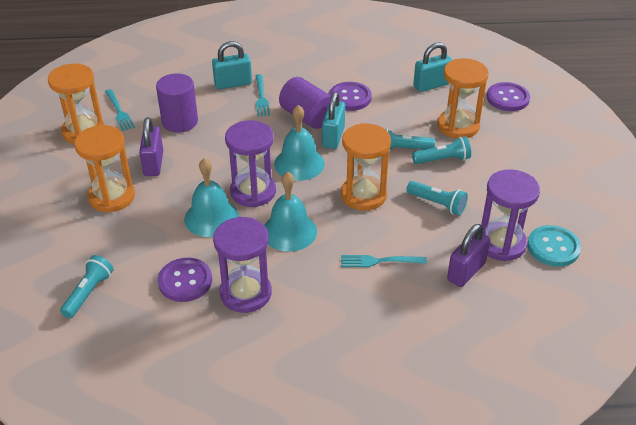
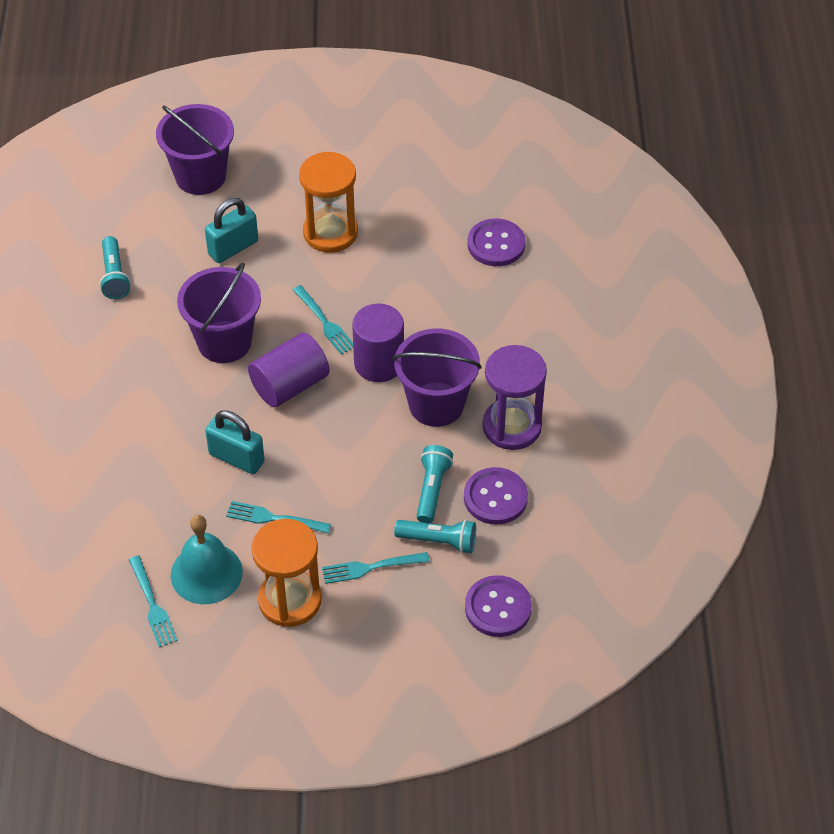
orange hourglass: [48,63,104,144] [74,125,135,213] [341,123,391,210] [438,58,489,138] = 4 -> [252,519,322,627] [299,152,358,253] = 2
purple bucket: none = 0 -> [156,104,234,195] [177,262,261,363] [393,328,482,427] = 3
purple hourglass: [213,217,272,313] [225,120,276,207] [481,169,540,261] = 3 -> [482,345,547,450] = 1
purple padlock: [139,117,163,176] [447,224,490,287] = 2 -> none = 0
turquoise bell: [184,158,239,237] [264,171,317,252] [274,105,325,181] = 3 -> [171,515,243,604] = 1
turquoise button: [527,225,581,267] = 1 -> none = 0
turquoise flashlight: [60,255,113,318] [385,128,435,150] [407,181,468,215] [412,136,471,164] = 4 -> [100,236,131,299] [394,520,476,554] [416,445,453,523] = 3
turquoise fork: [105,89,135,131] [256,74,270,117] [341,255,427,267] = 3 -> [129,555,177,647] [226,501,331,533] [293,285,353,355] [322,552,430,584] = 4
turquoise padlock: [212,41,252,90] [322,92,345,149] [413,42,453,92] = 3 -> [205,198,258,263] [205,410,265,474] = 2

